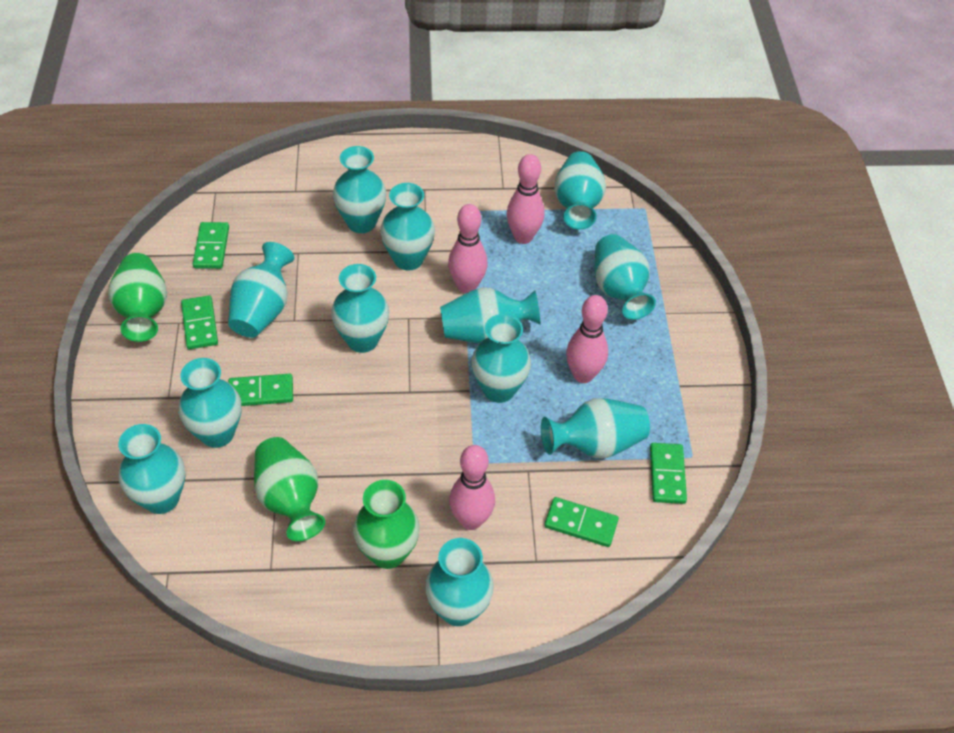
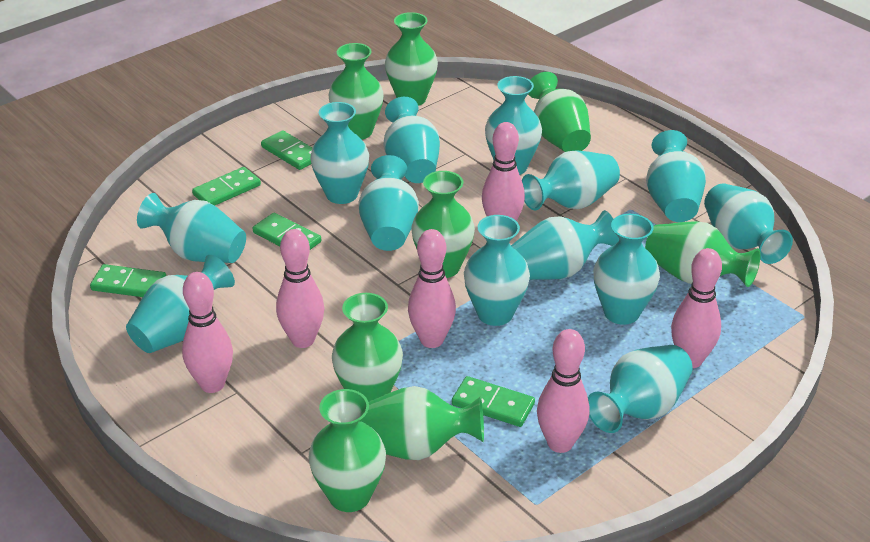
green vase: [108,253,167,342] [254,437,325,541] [353,480,420,569] = 3 -> [308,389,386,512] [329,43,384,139] [332,293,403,402] [360,386,484,460] [385,12,438,106] [411,171,475,278] [528,72,591,152] [645,221,761,287] = 8
pink bowling pin: [448,204,488,294] [449,445,495,530] [507,154,544,244] [566,295,608,383] = 4 -> [182,272,233,393] [276,229,324,348] [408,229,456,348] [482,122,525,221] [537,329,590,453] [671,248,722,368] = 6
turquoise vase: [118,424,185,514] [179,358,242,448] [228,242,294,338] [331,264,390,353] [333,146,386,233] [380,183,435,271] [425,538,494,626] [440,287,540,343] [472,314,531,403] [541,398,650,459] [554,151,606,230] [595,234,656,320] = 12 -> [126,255,235,353] [137,193,246,263] [310,102,369,204] [358,155,419,251] [384,97,440,183] [464,215,530,326] [485,76,542,175] [511,210,619,280] [522,150,620,210] [588,345,693,433] [594,214,660,325] [646,130,706,222] [704,184,793,264] = 13

